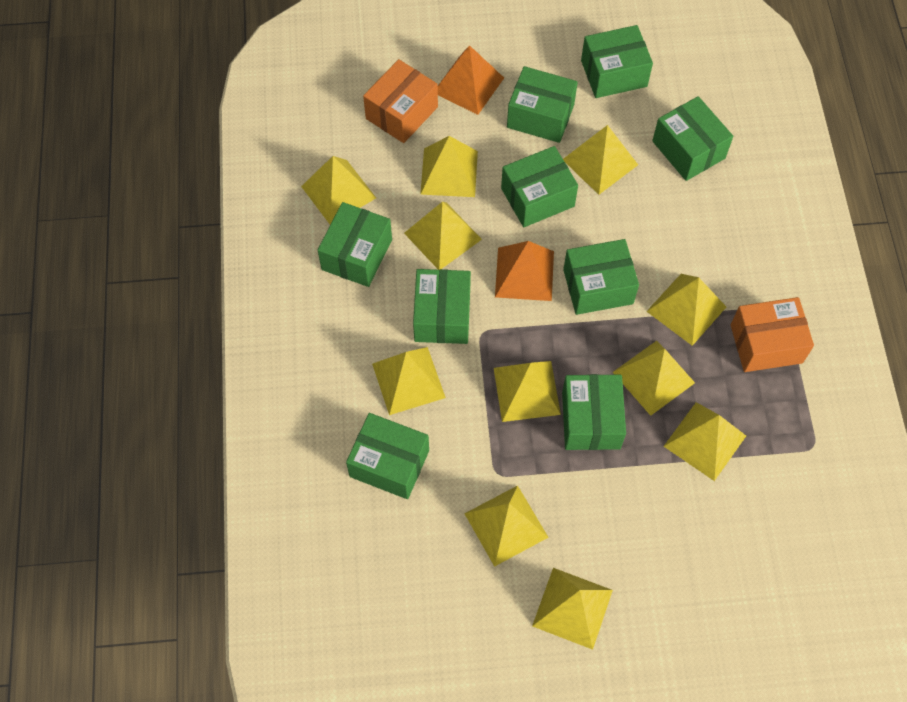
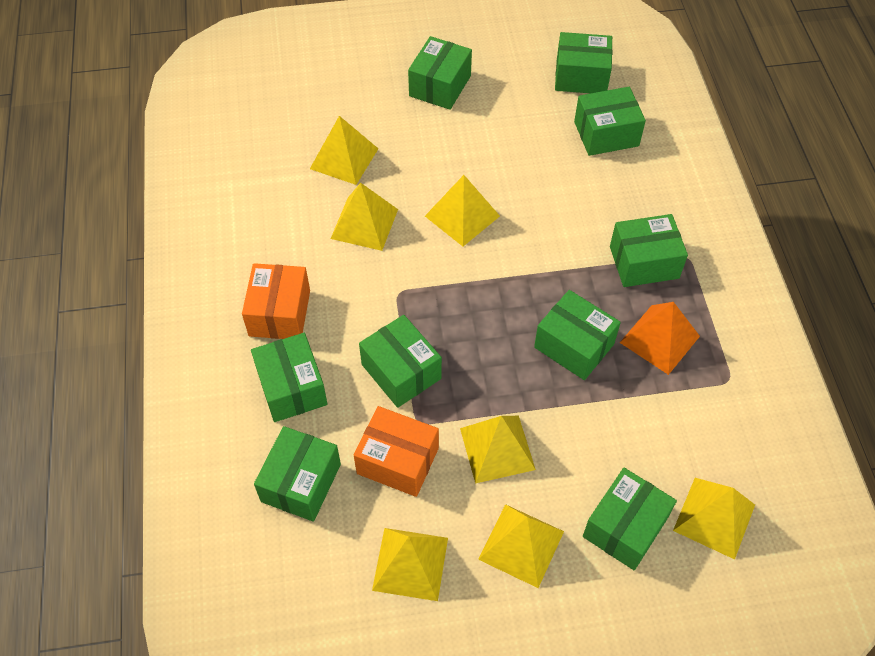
orange pyramid: [438,45,504,115] [495,241,554,301] = 2 -> [620,302,700,375] = 1
yellow pyramid: [301,156,376,225] [372,347,446,415] [404,202,482,270] [420,136,478,197] [464,485,549,567] [494,361,561,422] [532,568,613,650] [563,125,638,194] [613,341,695,416] [646,274,726,346] [664,402,746,481] = 11 -> [310,116,378,185] [331,183,398,251] [372,528,448,601] [425,175,500,246] [460,416,536,484] [478,504,564,588] [673,478,755,559] = 7

